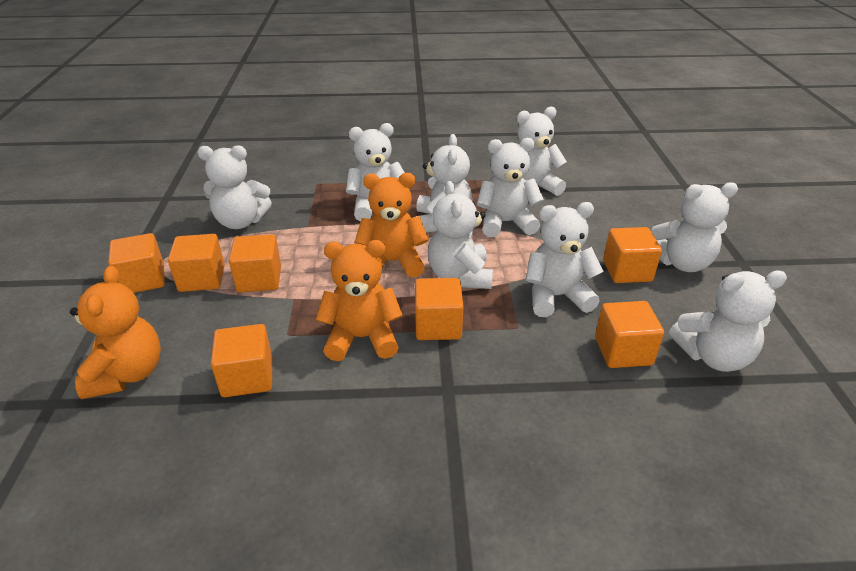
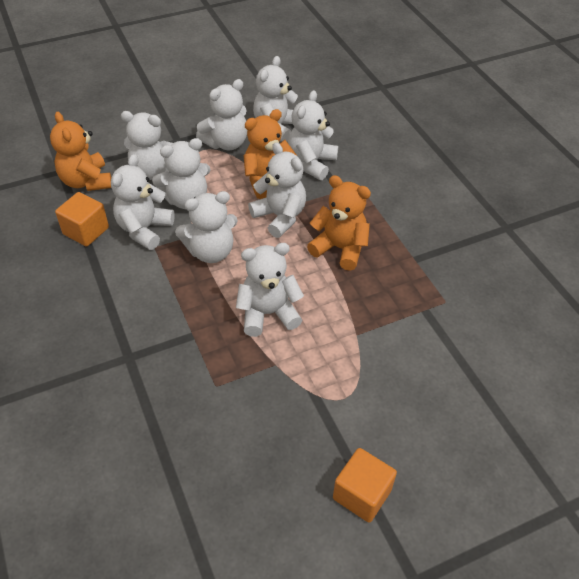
orange cube: [108,233,165,293] [168,234,225,292] [211,324,272,397] [229,234,281,292] [415,278,463,340] [595,301,664,368] [603,227,662,283] = 7 -> [55,192,109,247] [333,448,397,523] = 2

